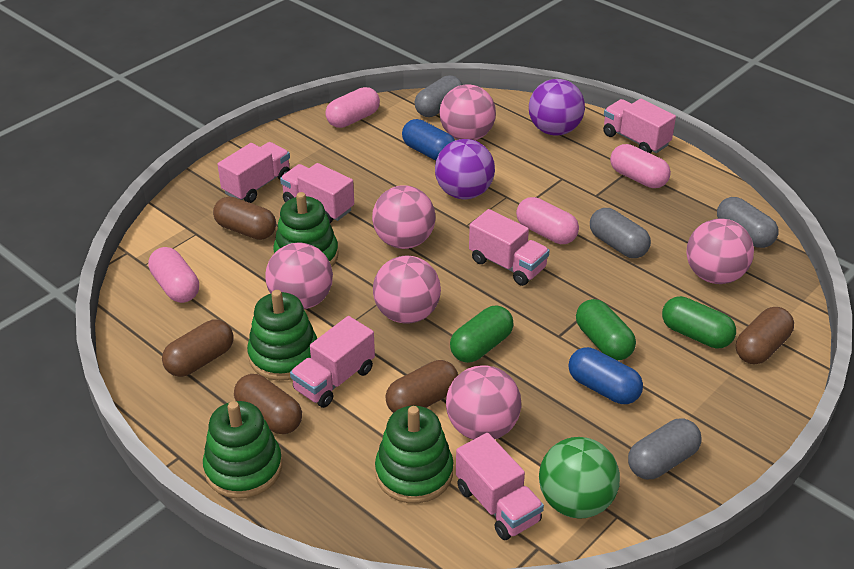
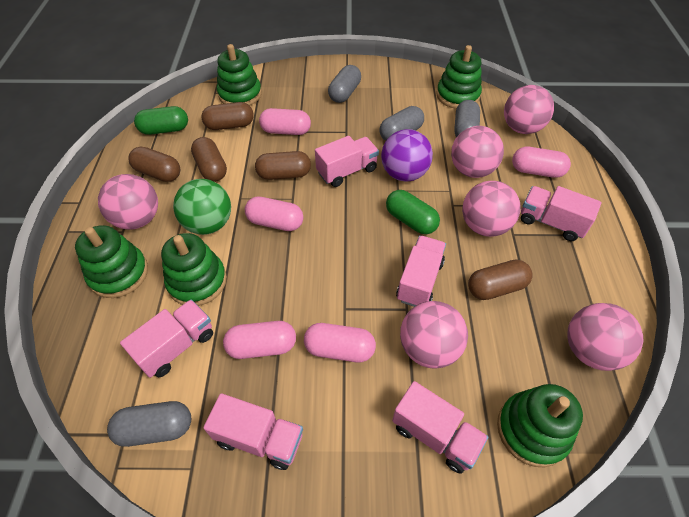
blue capsule: [402,119,455,161] [569,347,643,404] = 2 -> none = 0
green capsule: [450,306,514,363] [576,299,636,360] [662,296,736,349] = 3 -> [134,106,188,135] [386,190,440,234] = 2
green stacking toy: [203,401,282,499] [247,290,318,381] [273,192,339,267] [375,406,453,503] = 4 -> [75,225,148,298] [161,233,227,306] [217,44,262,106] [436,45,482,109] [497,384,583,467] = 5
pink capsule: [148,247,199,303] [325,87,380,128] [516,197,579,244] [610,144,671,188] = 4 -> [223,321,296,359] [245,197,303,231] [259,108,311,135] [304,323,376,362] [512,147,571,178] = 5
purple ball: [435,139,495,199] [529,79,585,136] = 2 -> [381,129,433,181] = 1

